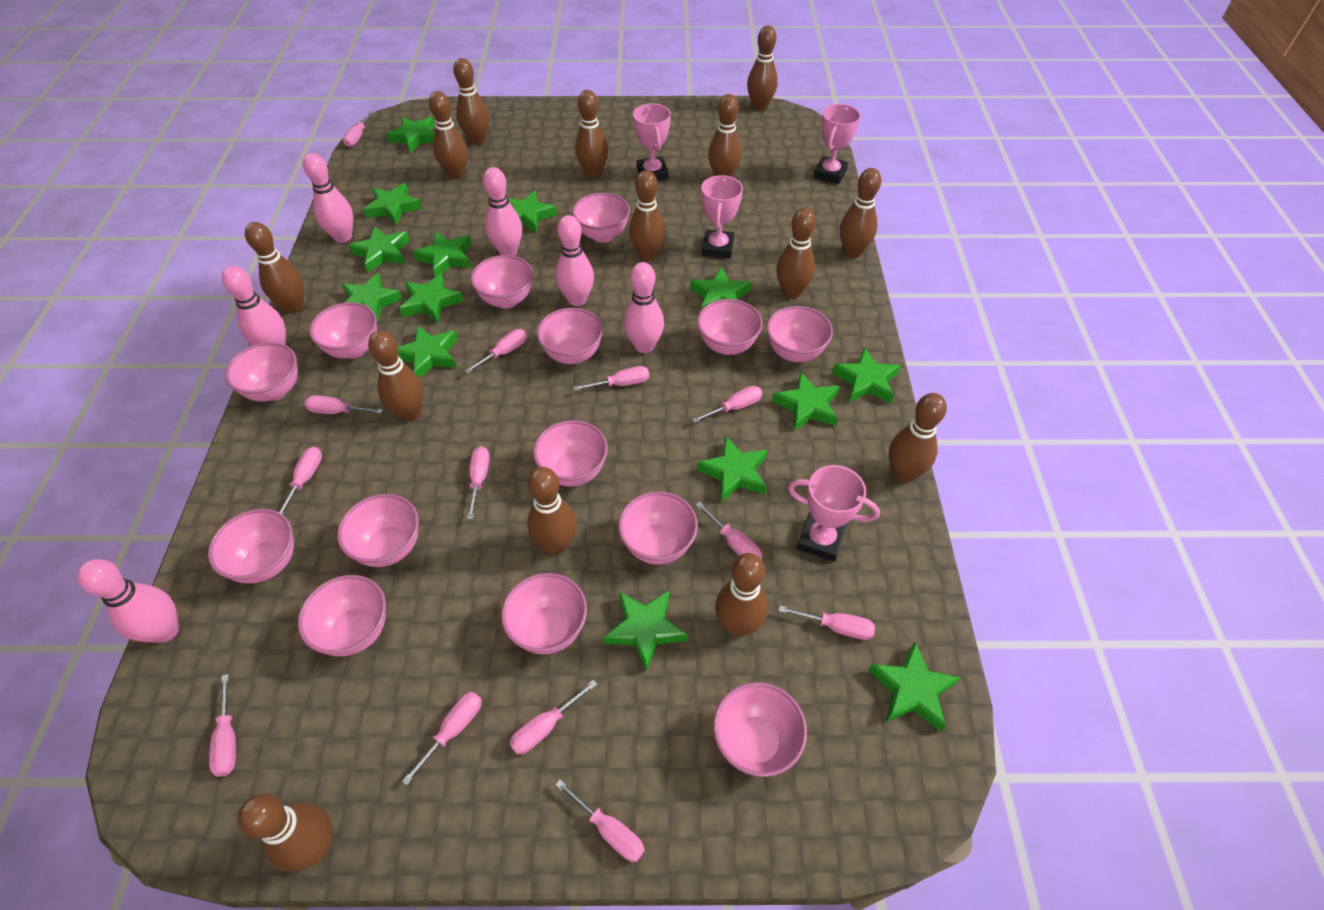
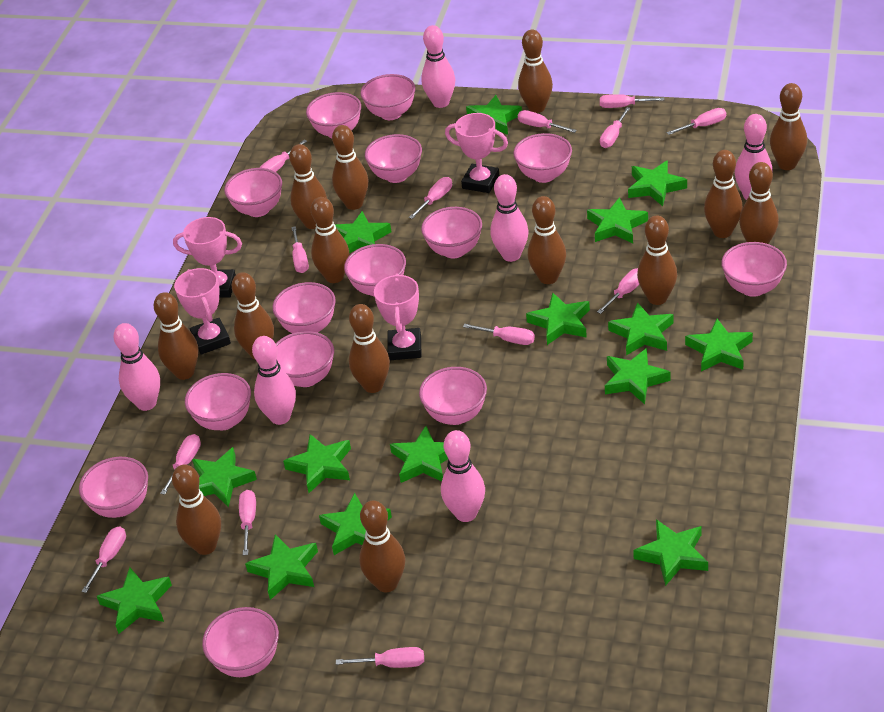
green star: [342,273,403,323] [348,226,410,273] [363,183,422,225] [386,117,435,153] [398,326,458,378] [399,273,463,323] [413,232,472,277] [508,190,557,234] [603,591,688,672] [690,267,751,310] [697,436,767,502] [772,371,840,431] [832,347,901,403] [869,642,960,732] = 14 -> [97,567,172,634] [192,447,257,507] [245,534,318,600] [283,434,351,493] [319,493,392,555] [335,211,391,253] [390,426,448,483] [466,95,522,135] [526,292,590,345] [587,197,648,243] [605,348,671,404] [608,302,674,355] [628,160,687,206] [633,519,708,586] [685,319,753,372] = 15

